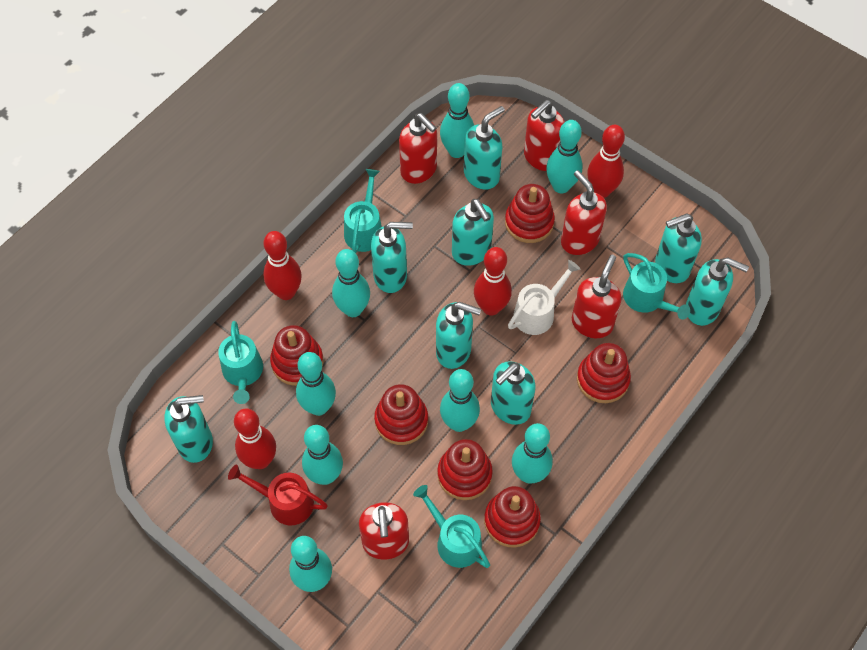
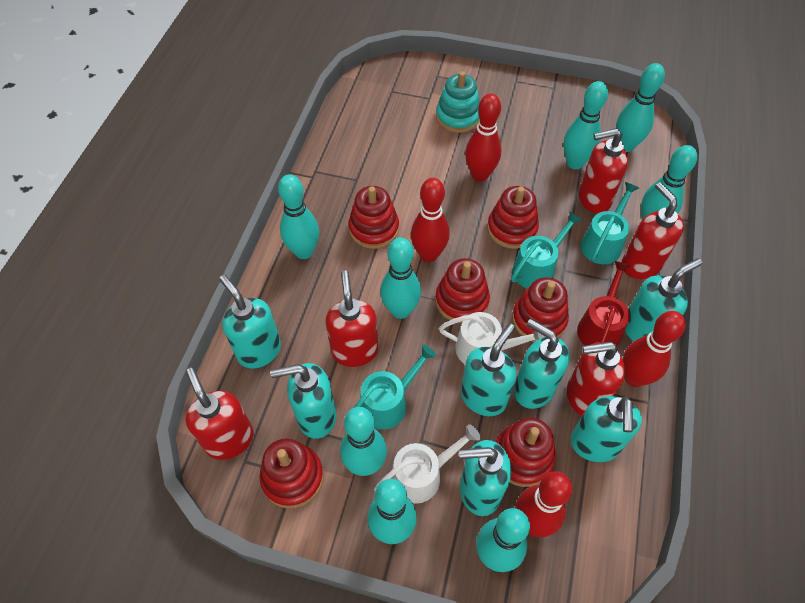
turquoise soap dispenser: [164,395,213,463] [371,222,413,293] [436,302,481,369] [452,199,494,266] [464,106,505,190] [491,361,536,425] [655,214,702,283] [686,258,749,326] = 8 -> [219,275,281,368] [270,363,336,439] [459,440,511,516] [461,323,516,416] [514,319,570,409] [570,396,642,462] [625,258,702,342] = 7
turquoise stacking toy: none = 0 -> [436,71,480,133] = 1
turquoise watering can: [218,321,263,404] [344,169,382,253] [413,485,490,568] [623,253,690,320] = 4 -> [354,345,436,430] [511,212,583,289] [581,182,639,264] = 3
white watering can: [508,260,580,335] = 1 -> [374,424,481,504] [439,312,545,364] = 2

